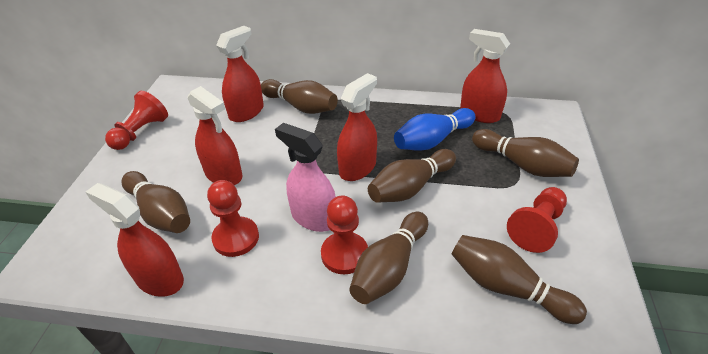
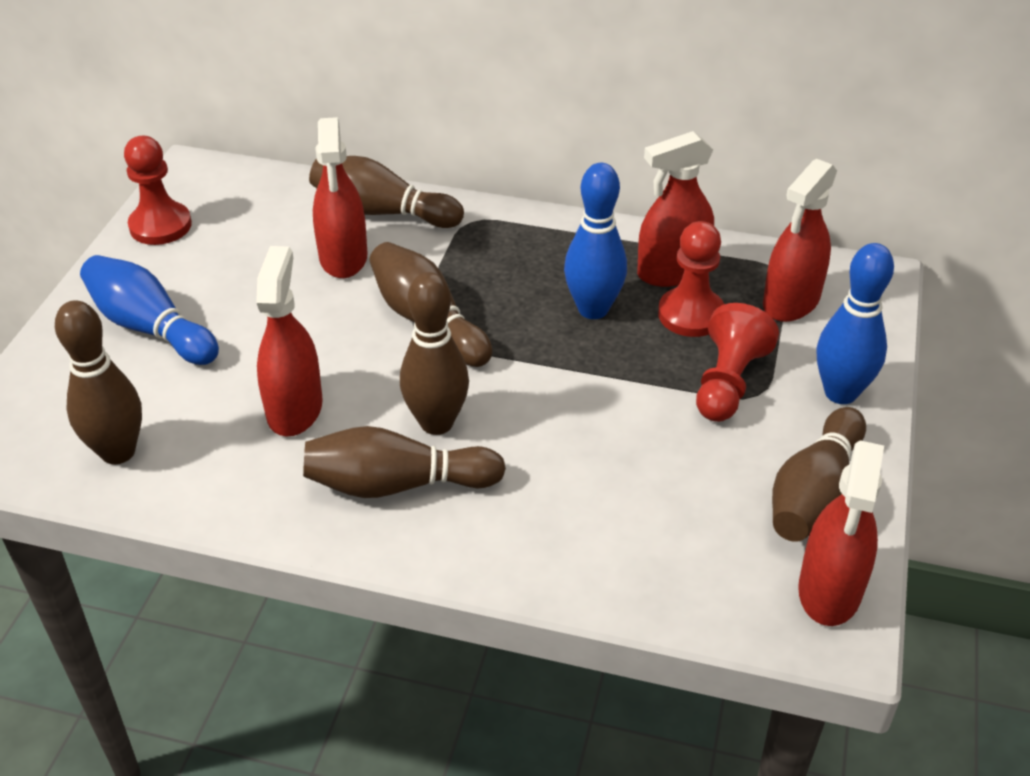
blue bowling pin: [394,108,476,151] = 1 -> [80,255,219,365] [564,163,627,319] [817,243,894,404] = 3
pink spray bottle: [275,123,336,232] = 1 -> none = 0
red pawn: [105,91,168,150] [207,180,259,257] [321,195,368,274] [507,187,567,253] = 4 -> [124,136,192,245] [658,221,724,337] [696,303,779,422] = 3

